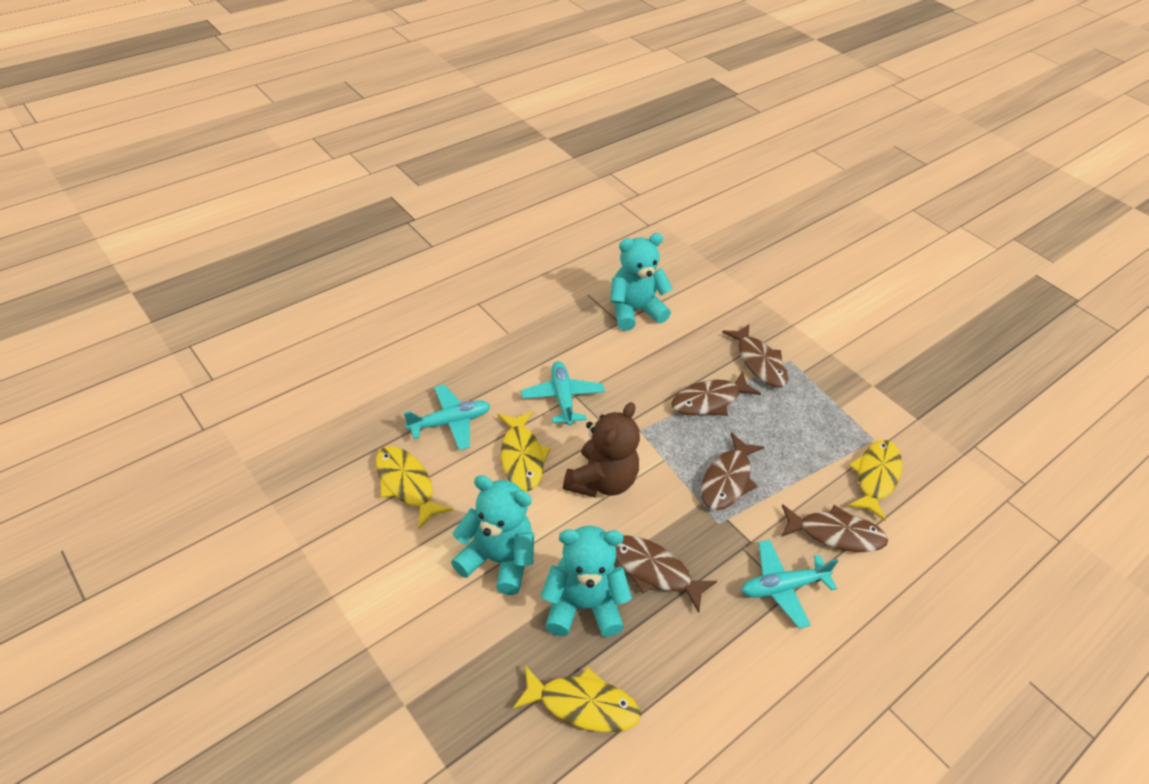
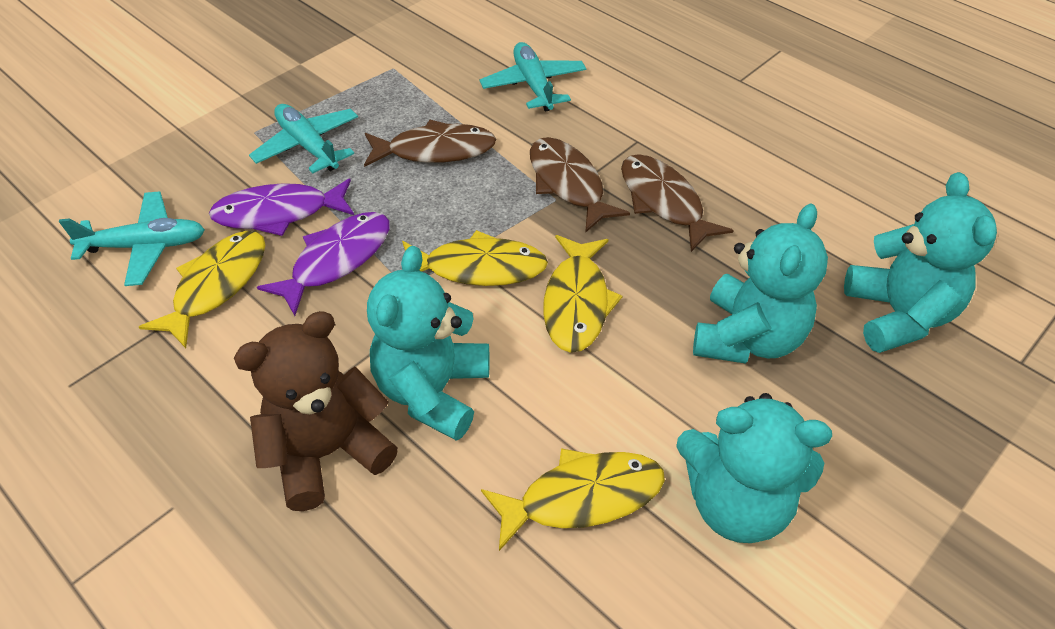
brown fish: [615,535,717,613] [671,371,761,416] [701,432,764,510] [722,324,788,387] [781,504,888,552] = 5 -> [364,120,496,167] [530,137,630,233] [621,154,734,252] = 3
purple fish: none = 0 -> [209,178,354,236] [257,212,390,316] = 2
turquoise teddy bear: [451,475,534,595] [541,526,632,637] [610,233,673,331] = 3 -> [367,246,490,441] [676,393,832,543] [693,203,828,364] [844,172,997,353] = 4

